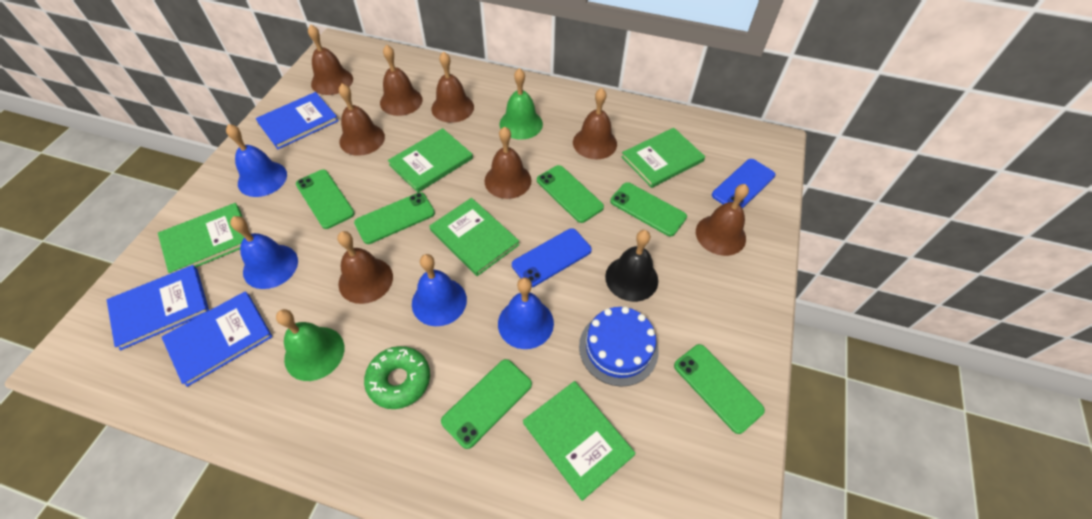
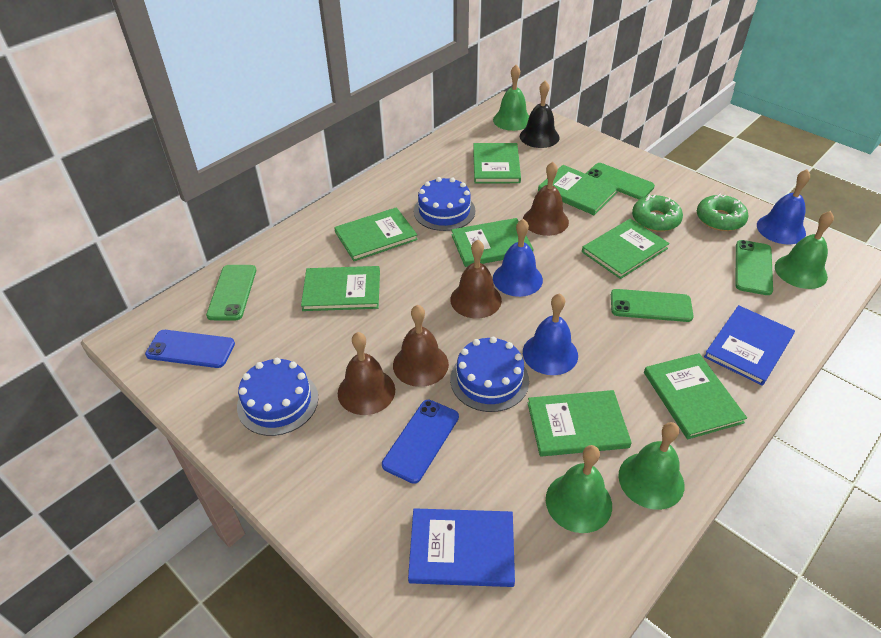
blue bell: [226,124,287,197] [230,216,298,289] [412,254,467,326] [498,277,554,349] = 4 -> [493,219,543,297] [523,293,578,375] [757,169,810,244] = 3
blue book: [107,265,209,351] [161,291,273,387] [256,92,339,149] = 3 -> [408,508,515,587] [704,305,795,385] = 2
blue cake: [579,307,658,387] = 1 -> [237,358,318,436] [414,177,475,231] [450,337,529,412] = 3
brown bell: [308,24,353,95] [337,231,393,304] [339,84,385,156] [380,45,423,116] [431,51,474,123] [485,126,532,199] [573,88,617,159] [696,184,749,256] = 8 -> [338,332,395,415] [393,305,449,387] [450,240,502,318] [523,162,569,236] = 4
green bell: [276,309,344,381] [499,68,543,139] = 2 -> [493,65,529,131] [546,445,612,533] [618,422,684,510] [775,211,834,289] = 4
green book: [158,203,244,273] [388,128,473,193] [429,198,519,276] [523,381,636,501] [621,128,705,188] = 5 -> [301,266,380,311] [334,207,418,261] [451,218,533,267] [473,143,521,183] [528,390,632,457] [538,165,619,215] [582,219,670,279] [644,353,747,439] = 8
green donut: [364,346,430,409] = 1 -> [632,195,683,232] [697,193,749,231] = 2
green phone: [296,170,355,229] [354,192,435,244] [441,359,532,449] [537,165,604,223] [610,182,687,236] [674,344,765,434] = 6 -> [206,265,256,321] [586,163,655,199] [611,289,694,322] [735,240,773,295] = 4

